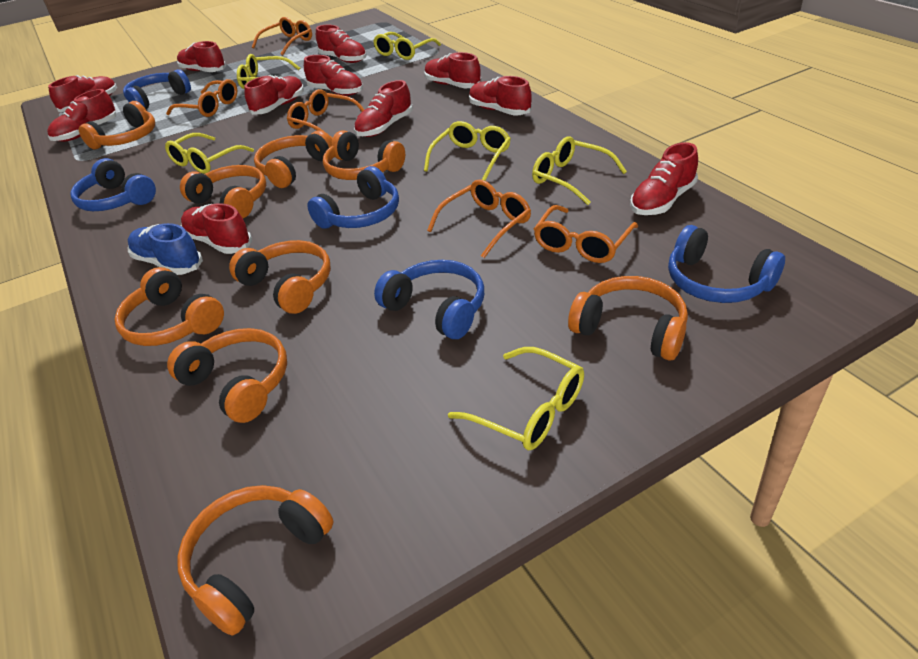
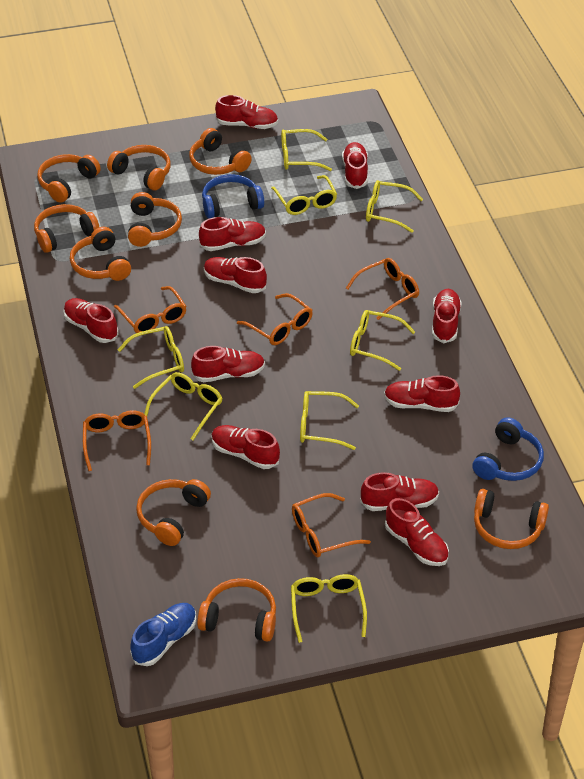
blue headphones: [70,158,156,211] [123,69,191,109] [307,166,399,229] [374,260,484,339] [668,225,785,303] = 5 -> [202,174,264,218] [472,417,544,481] = 2
yellow glasses: [165,133,254,174] [237,54,300,89] [373,32,441,60] [424,121,511,181] [448,347,584,450] [532,136,627,205] = 6 -> [118,326,184,389] [144,372,223,440] [271,175,337,215] [281,129,332,171] [291,574,367,643] [300,391,359,450] [350,310,415,371] [366,180,423,233] = 8

